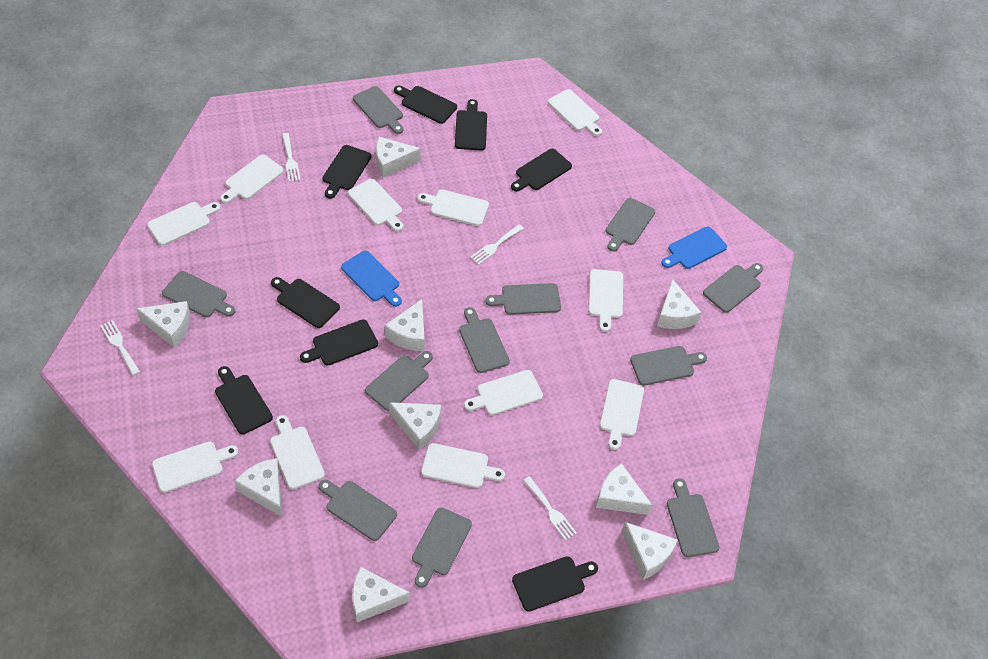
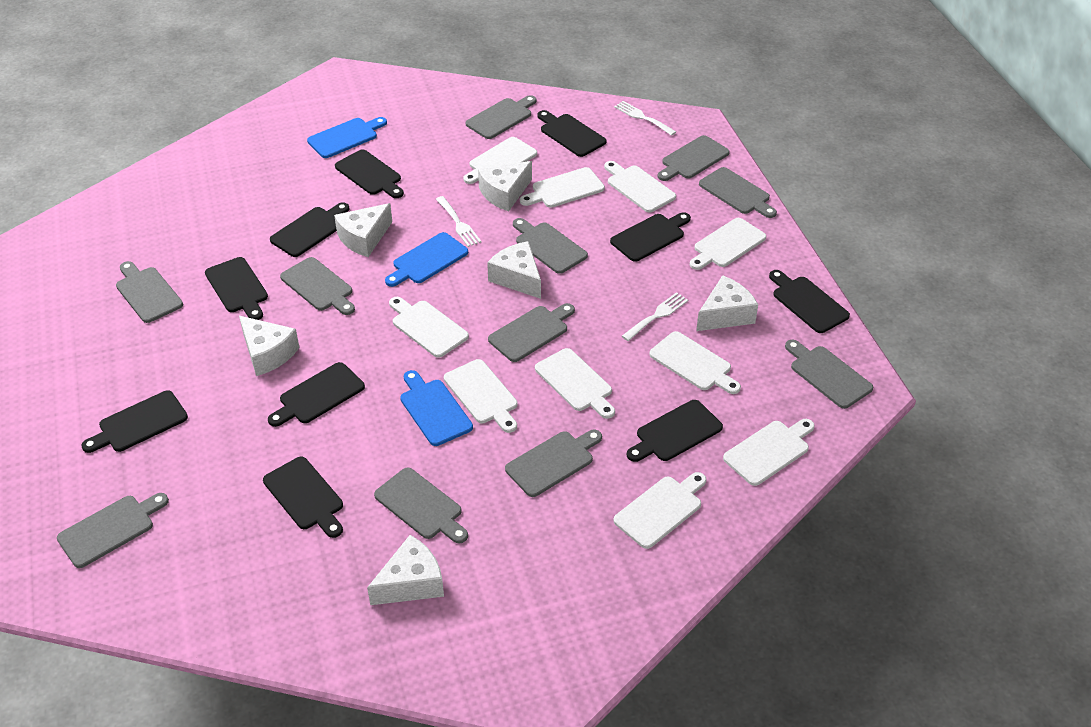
black cutting board: [215,366,273,435] [271,277,340,328] [300,320,378,365] [323,145,372,199] [394,86,457,124] [455,99,487,151] [511,149,572,192] [512,556,598,612] = 8 -> [81,390,188,453] [205,257,268,320] [263,457,343,538] [268,362,365,427] [270,202,349,257] [335,149,404,198] [537,110,606,157] [610,212,691,262] [627,400,723,462] [769,270,850,333] = 10
blue cutting board: [341,251,402,307] [661,227,727,269] = 2 -> [307,117,387,158] [385,232,468,287] [400,370,473,446] = 3
white cheese: [136,301,190,347] [235,458,282,517] [352,567,410,622] [376,137,421,178] [385,299,425,351] [389,402,441,450] [596,463,652,515] [622,522,678,580] [657,279,701,329] = 9 -> [239,316,299,376] [334,203,392,257] [367,535,444,605] [478,161,532,211] [487,241,541,299] [696,275,758,331] = 6
white cutting board: [147,202,221,246] [152,441,239,493] [220,155,284,203] [270,415,325,489] [348,179,403,231] [417,189,489,226] [421,443,505,488] [464,370,543,415] [548,89,602,136] [588,269,623,332] [600,379,644,450] = 11 -> [389,297,469,358] [444,359,517,433] [463,137,537,184] [520,167,605,208] [535,348,615,419] [604,161,676,213] [613,472,706,549] [649,331,741,394] [690,218,766,270] [723,419,815,486] = 10
white fork: [100,320,140,375] [282,133,301,182] [470,224,524,265] [523,476,577,541] = 4 -> [436,196,481,247] [614,101,676,136] [622,292,688,341] = 3

